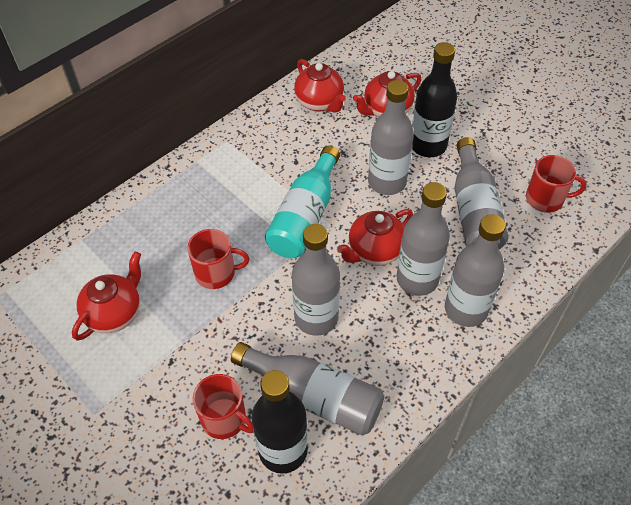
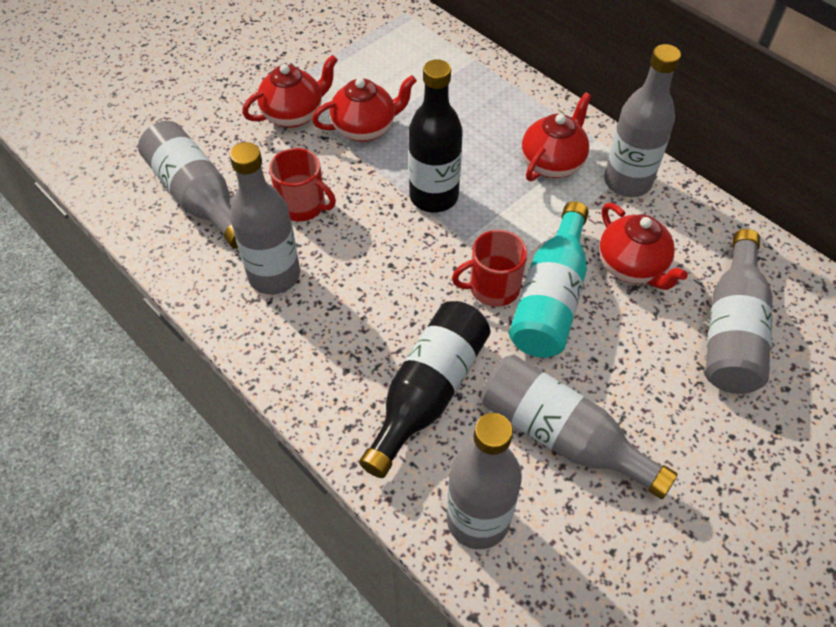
red mug: [187,229,249,289] [193,374,254,439] [526,155,586,213] = 3 -> [269,148,336,221] [452,230,527,307] = 2

